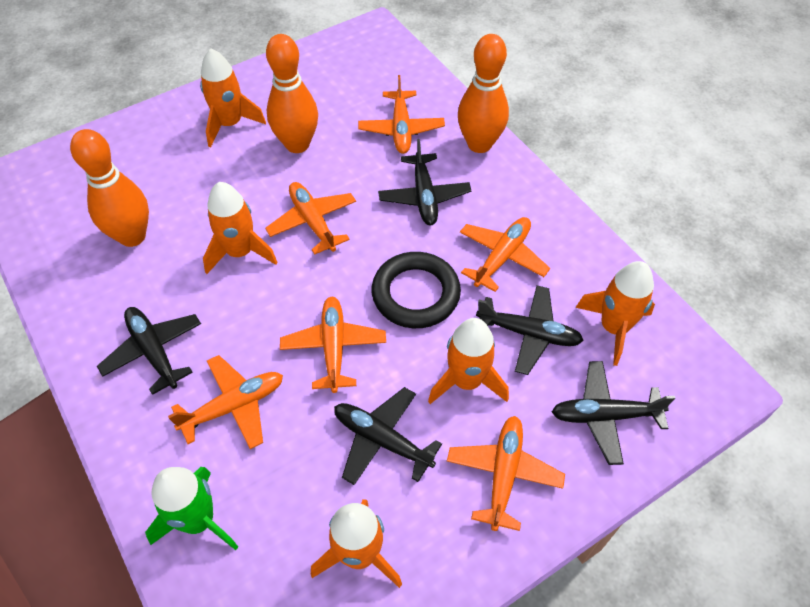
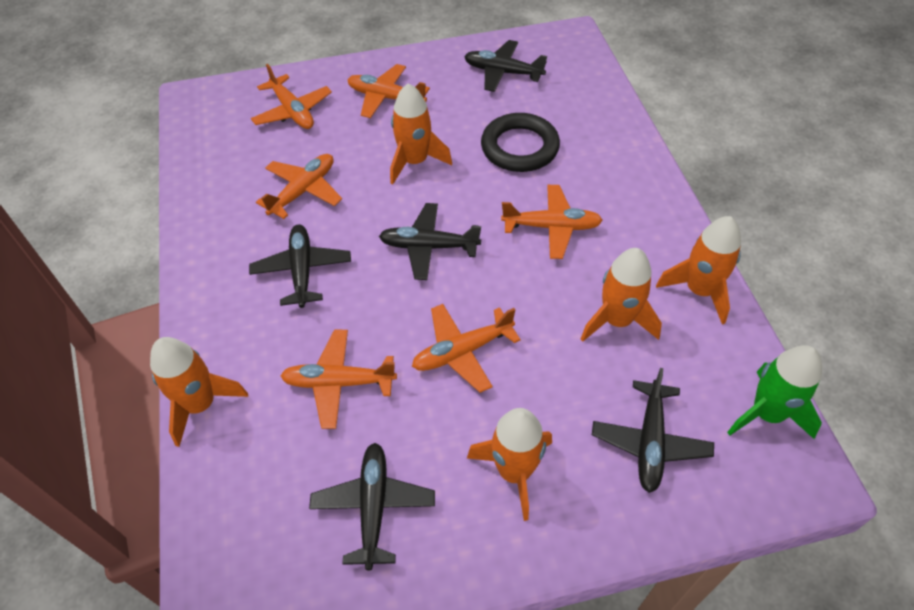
orange bowling pin: [70,129,149,247] [266,34,318,153] [458,34,509,153] = 3 -> none = 0

